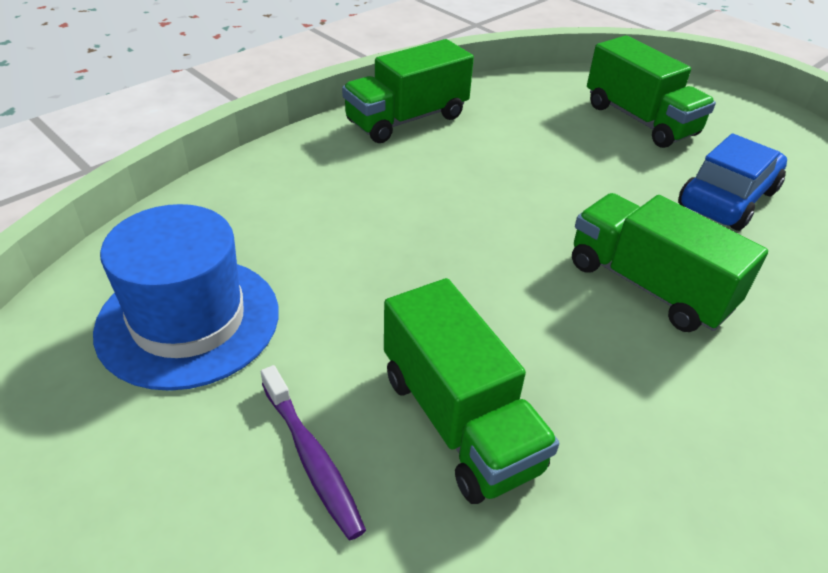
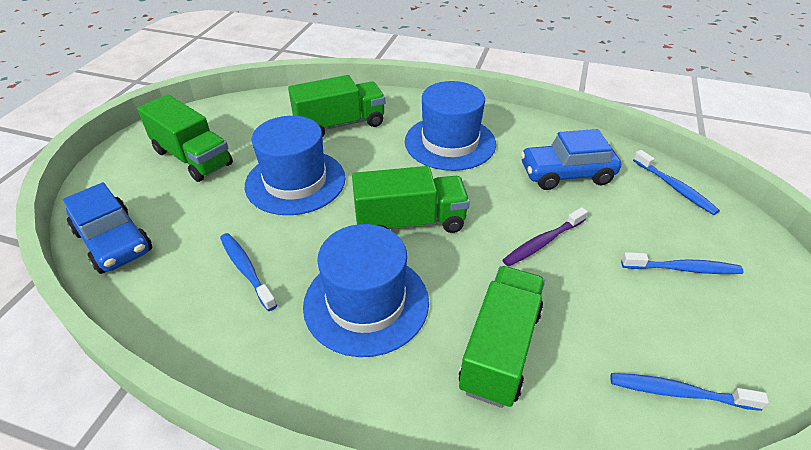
blue car: [678,133,787,231] = 1 -> [63,182,152,274] [520,129,621,190] = 2
blue hat: [93,204,279,391] = 1 -> [245,116,346,215] [303,224,429,357] [405,81,496,171] = 3
blue toothbrush: none = 0 -> [220,233,277,311] [611,373,769,411] [621,252,744,274] [633,150,720,215] = 4

